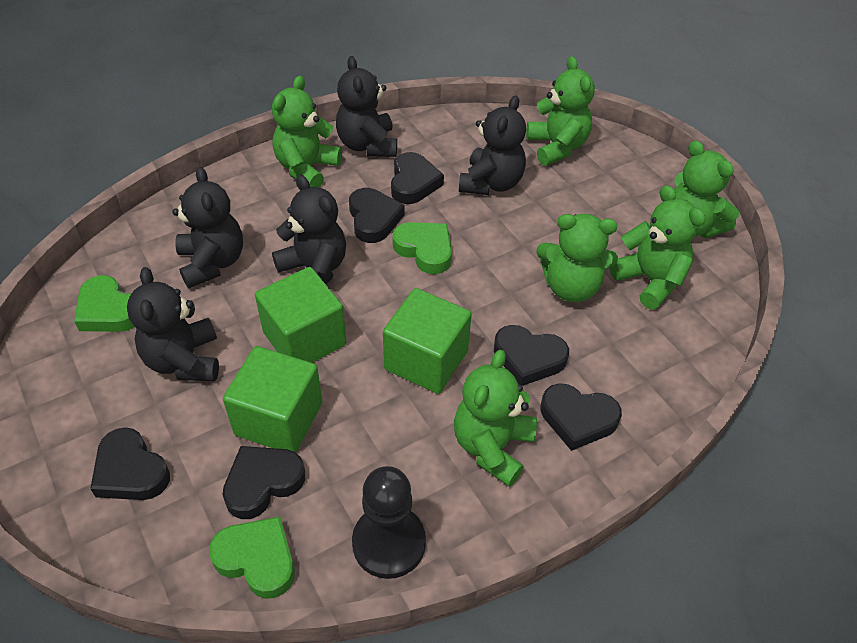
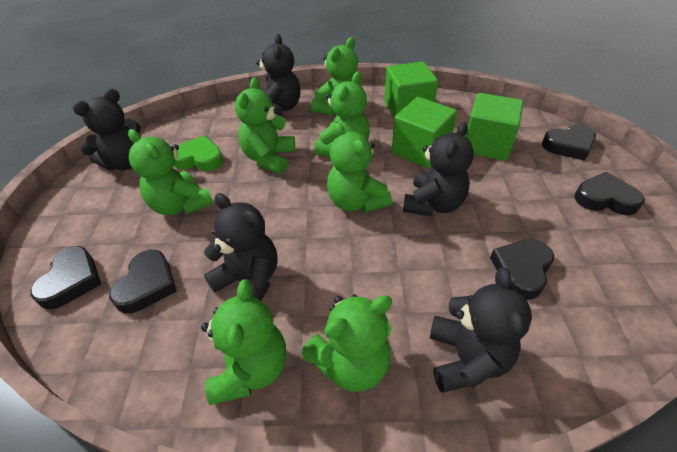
black heart: [90,427,170,500] [223,446,305,519] [349,188,404,243] [391,152,444,204] [494,325,569,386] [541,383,622,451] = 6 -> [30,246,101,309] [109,250,177,313] [490,239,554,300] [542,124,596,161] [574,172,645,215] = 5
black pawn: [352,466,426,579] = 1 -> none = 0
green heart: [74,275,135,332] [209,517,295,599] [392,222,452,274] = 3 -> [174,136,223,171] = 1
green teddy bear: [272,76,342,188] [454,350,537,487] [526,56,595,166] [536,214,618,302] [609,185,706,309] [674,140,739,238] = 6 -> [128,129,213,215] [201,279,286,405] [235,77,295,174] [302,294,392,392] [311,37,360,116] [314,72,370,156] [327,122,392,213] = 7

